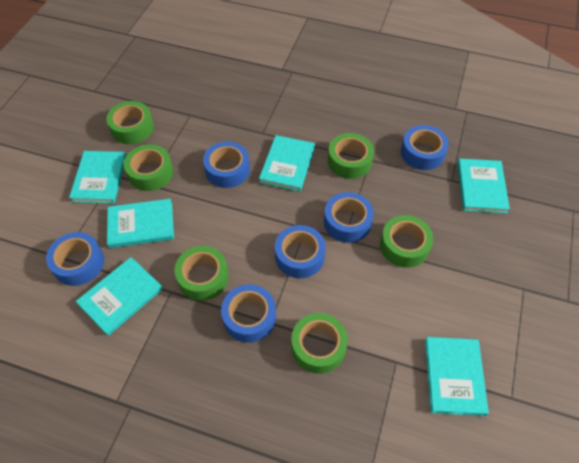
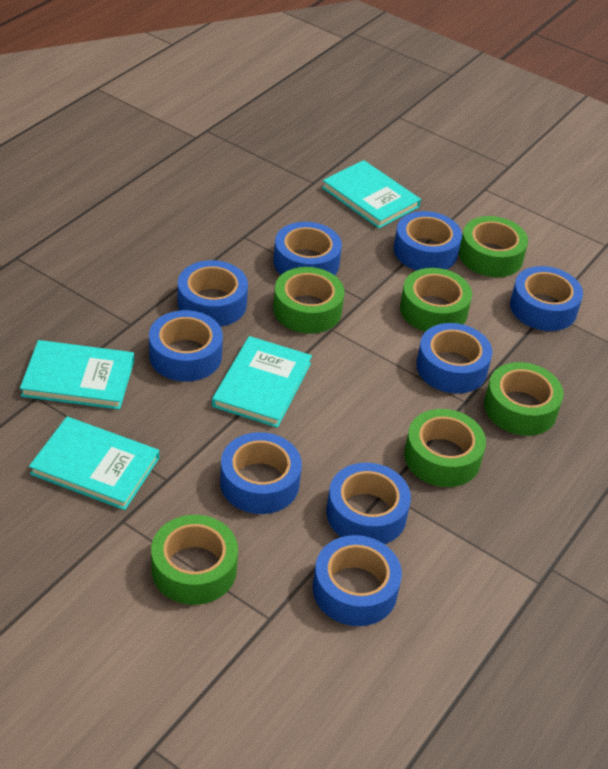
blue tape: [46,232,104,286] [203,142,250,188] [221,284,276,343] [275,225,326,278] [324,192,374,243] [401,125,449,170] = 6 -> [149,310,223,382] [178,260,248,327] [220,432,302,514] [274,222,342,275] [313,535,402,626] [327,463,411,544] [394,211,462,270] [416,323,492,394] [510,266,583,331] = 9
turquoise book: [69,151,126,204] [76,257,163,336] [107,199,174,248] [259,135,315,192] [425,337,489,416] [457,159,510,214] = 6 -> [20,340,134,410] [29,417,159,510] [212,336,312,428] [322,160,421,228] = 4

